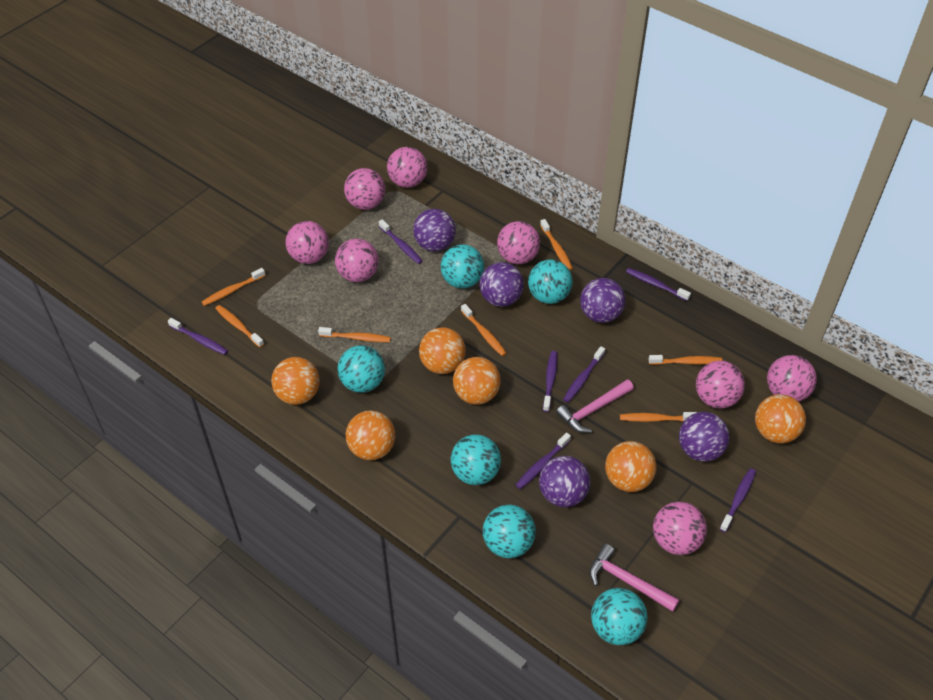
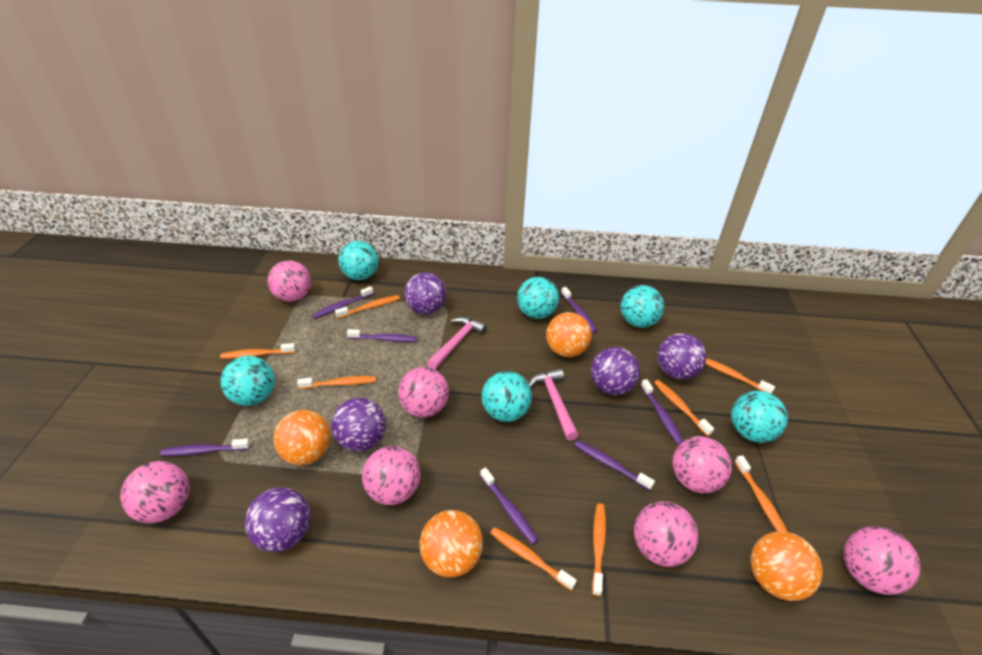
orange ball: [271,357,320,405] [346,410,395,460] [419,327,466,374] [453,357,501,405] [605,441,657,492] [755,394,806,443] = 6 -> [273,410,331,465] [420,510,483,578] [546,312,592,357] [751,531,823,601] = 4
orange toothbrush: [202,268,266,306] [215,305,264,348] [318,327,391,342] [461,304,507,356] [540,219,573,270] [620,412,697,422] [648,355,722,365] = 7 -> [220,343,296,359] [297,376,376,389] [335,295,400,318] [490,527,577,591] [592,503,606,596] [654,380,714,436] [705,358,775,394] [735,455,787,532] = 8
pink ball: [285,221,329,264] [335,239,379,282] [344,168,385,210] [387,147,427,188] [497,221,540,264] [653,502,707,555] [696,361,745,409] [767,355,817,402] = 8 -> [120,461,190,523] [268,260,311,302] [362,446,421,505] [398,367,449,418] [634,501,699,567] [672,436,732,493] [844,527,921,595] = 7

